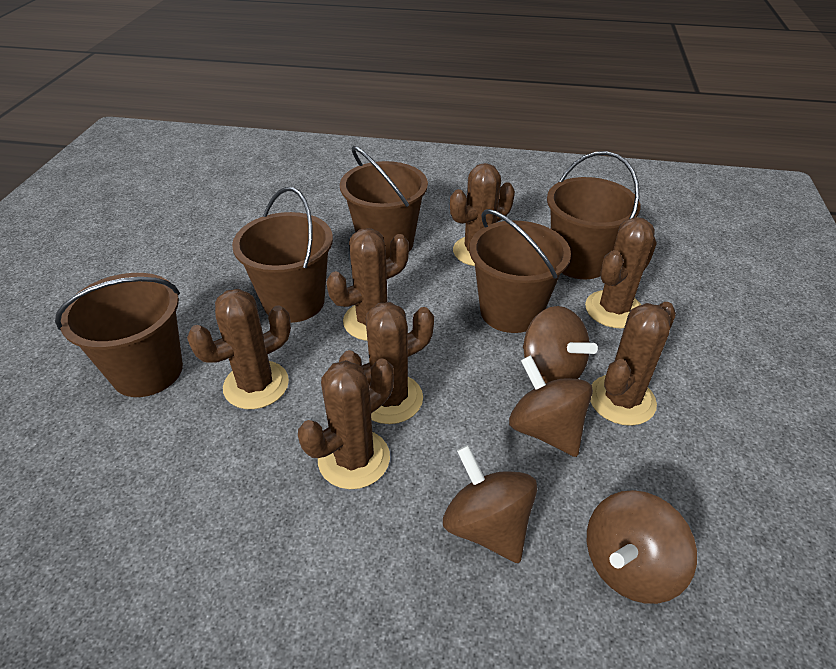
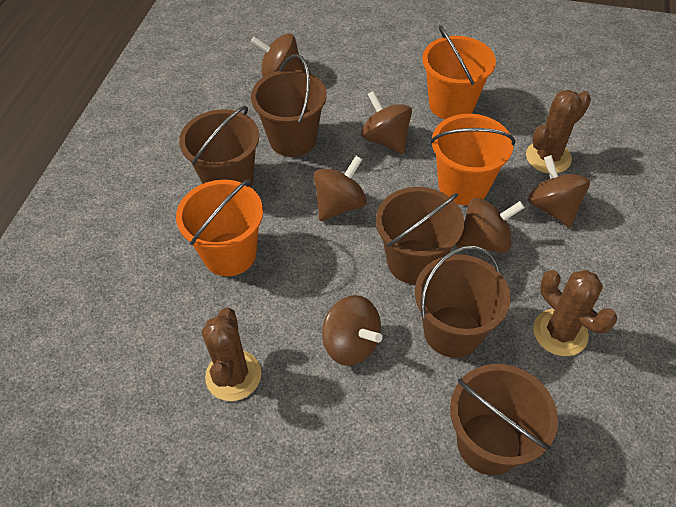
brown cactus: [187,289,291,409] [298,358,394,489] [326,228,409,341] [339,302,434,424] [450,163,515,266] [585,217,657,329] [590,302,676,426] = 7 -> [202,308,262,401] [526,90,591,173] [533,270,617,356] = 3
brown spinning top: [443,445,537,563] [509,355,593,457] [523,306,598,383] [587,490,697,604] = 4 -> [251,33,305,77] [314,156,367,221] [322,295,383,366] [361,91,412,154] [456,198,525,253] [528,155,590,228] = 6
orange bucket: none = 0 -> [176,179,263,276] [422,25,496,119] [430,114,515,205] = 3

